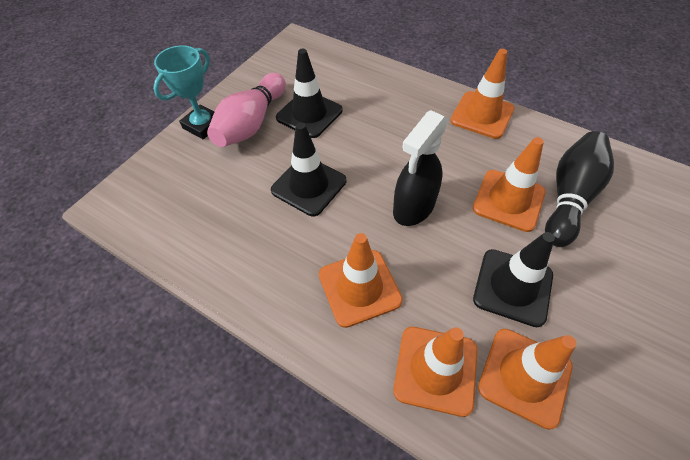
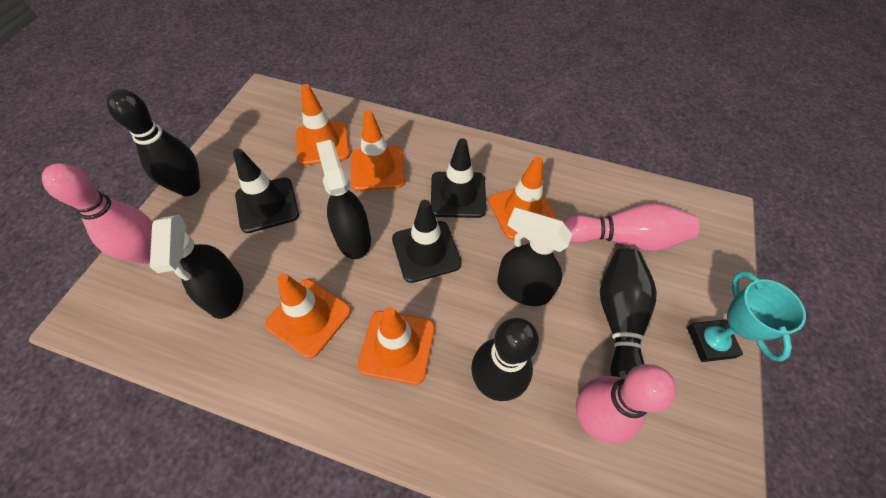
black bowling pin: [545,131,614,247] = 1 -> [107,89,200,196] [471,318,539,401] [600,248,657,379] = 3
black spray bottle: [393,110,449,226] = 1 -> [150,215,243,319] [316,140,371,259] [497,207,572,306] = 3
pink bowling pin: [207,73,286,147] = 1 -> [42,163,152,264] [563,203,700,251] [576,364,676,444] = 3

